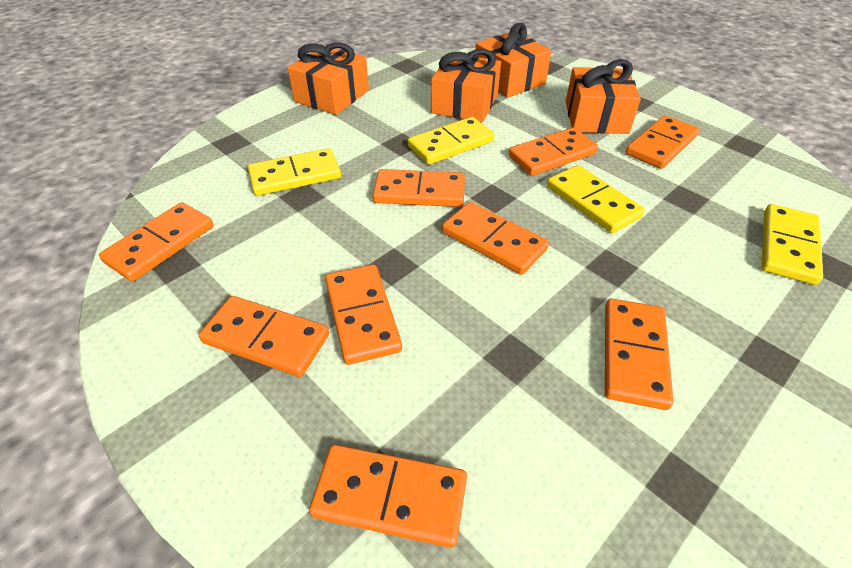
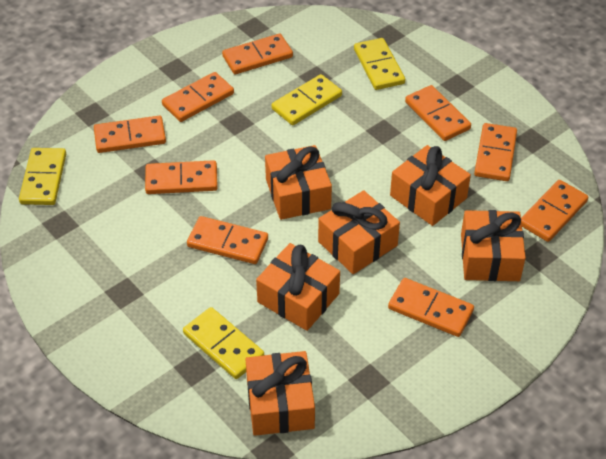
orange gift: [288,43,369,115] [431,49,501,122] [475,23,552,98] [566,59,641,134] = 4 -> [245,351,315,436] [256,243,340,331] [265,145,332,220] [318,190,400,274] [390,145,471,226] [461,210,526,281] = 6

